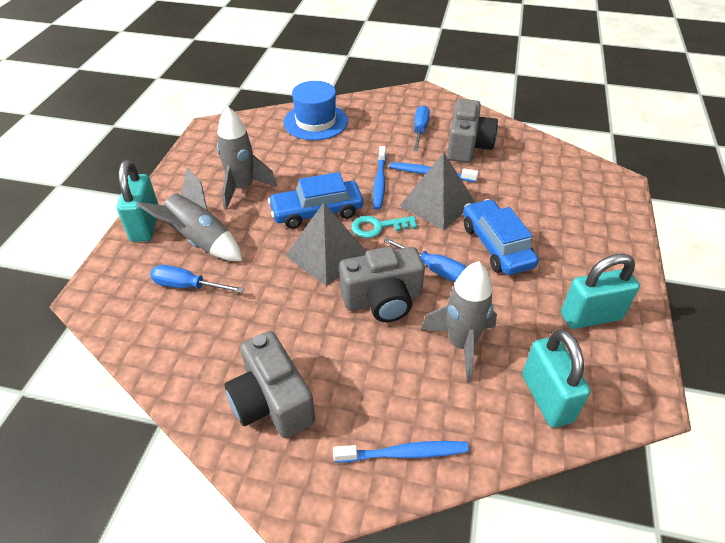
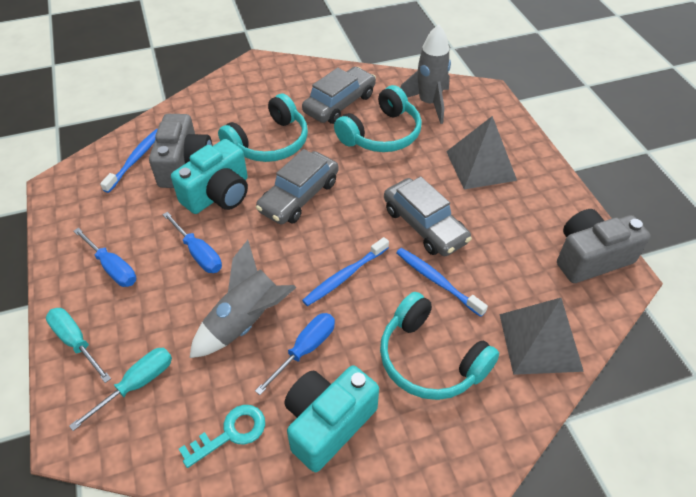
blue car: [268,172,363,229] [463,199,539,275] = 2 -> none = 0
blue hat: [283,81,348,140] = 1 -> none = 0
grey camera: [225,331,315,438] [339,246,425,322] [447,99,498,163] = 3 -> [149,114,213,188] [557,209,651,283] = 2
grey car: none = 0 -> [256,149,339,224] [302,67,376,124] [384,176,472,256] = 3
grey rocket: [136,168,242,261] [217,106,277,210] [421,261,497,382] = 3 -> [190,240,297,358] [400,24,451,124] = 2
turquoise camera: none = 0 -> [171,139,248,214] [285,365,379,472] = 2
turquoise headphones: none = 0 -> [218,94,308,162] [334,85,422,152] [380,292,499,400] = 3
turquoise padlock: [117,160,159,242] [522,329,590,428] [561,254,640,329] = 3 -> none = 0
turquoise screwdriver: none = 0 -> [46,308,111,383] [69,348,172,431] = 2

